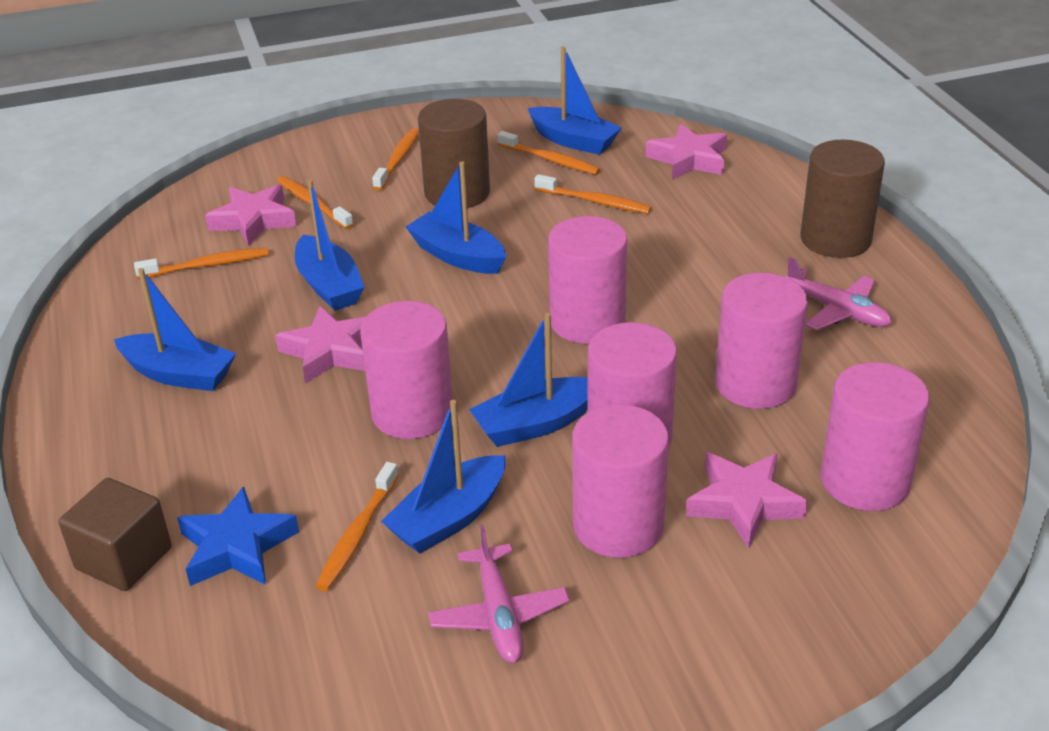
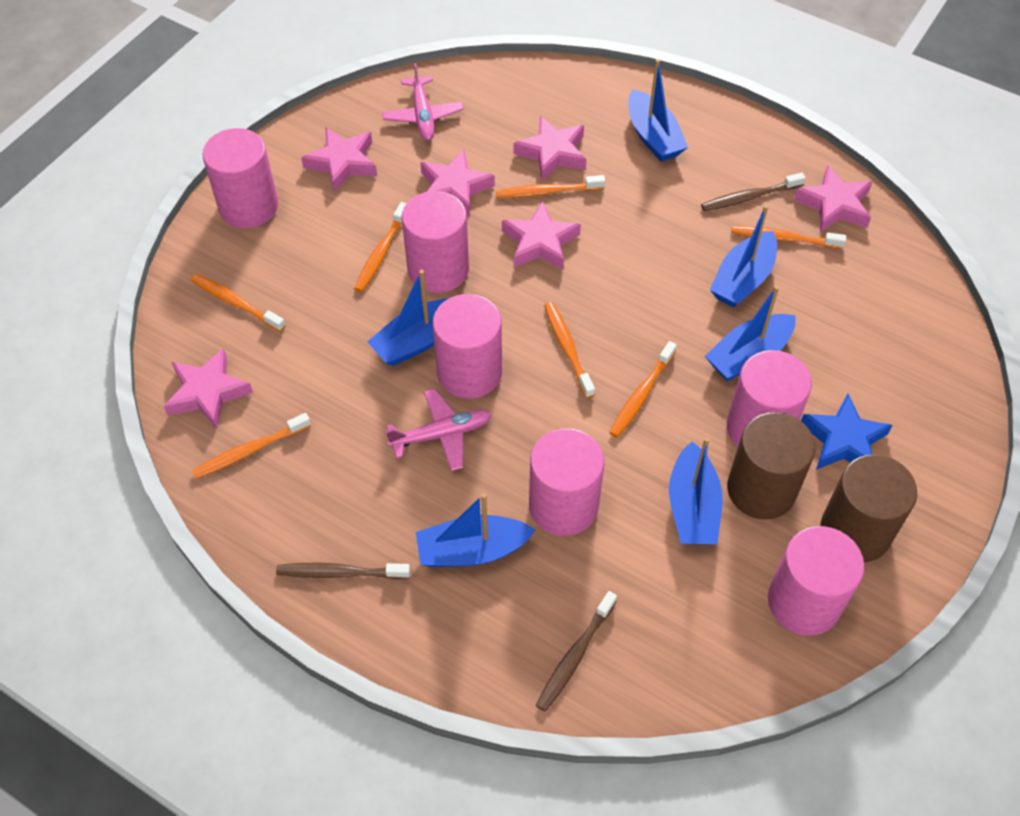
brown cube: [58,478,172,591] = 1 -> none = 0
brown toothbrush: none = 0 -> [276,562,410,579] [536,591,617,712] [701,172,806,211] = 3
orange toothbrush: [134,248,269,279] [277,176,354,229] [315,462,399,591] [372,128,419,190] [497,131,601,175] [534,174,652,214] = 6 -> [191,274,286,332] [192,413,311,479] [354,202,407,292] [496,175,605,198] [544,302,595,398] [609,341,677,438] [731,226,846,249] = 7
pink star: [205,185,296,246] [275,306,365,383] [645,124,727,180] [686,452,808,548] = 4 -> [164,348,253,429] [301,128,377,193] [420,150,495,216] [502,201,581,270] [514,116,587,181] [794,165,872,232] = 6

